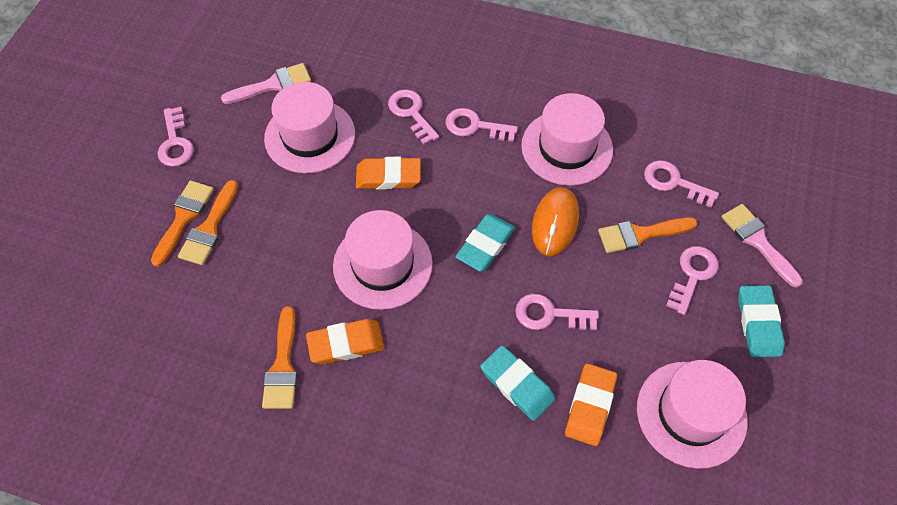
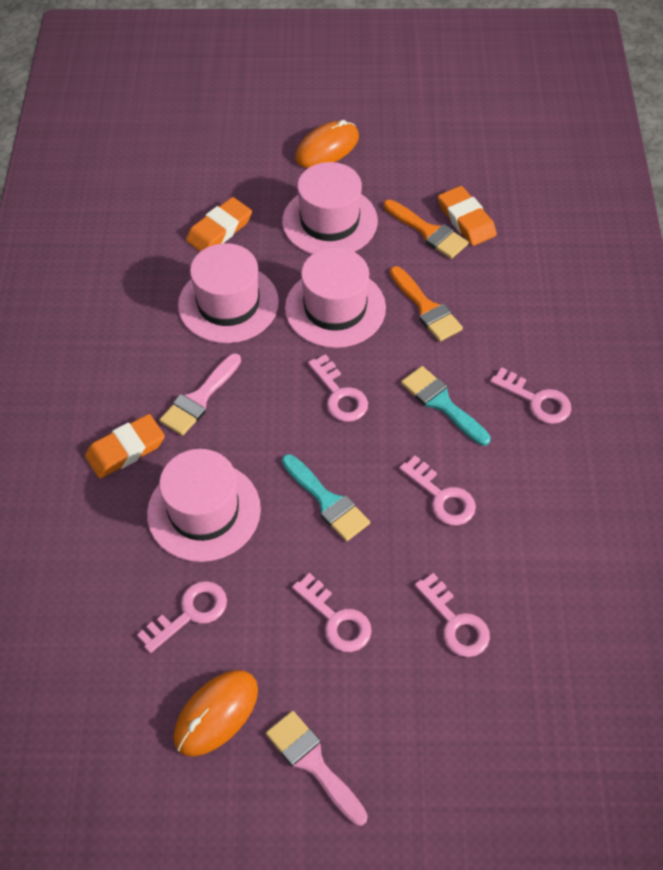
orange brush: [151,180,214,267] [178,180,238,265] [262,306,297,409] [598,217,697,253] = 4 -> [384,200,469,259] [390,266,463,342] = 2
orange mouse: [532,187,579,256] = 1 -> [173,670,258,757] [295,120,359,168] = 2
turquoise brush: none = 0 -> [282,454,370,541] [401,366,491,446] = 2
turquoise eraser: [456,214,515,272] [481,345,555,421] [738,285,785,357] = 3 -> none = 0

